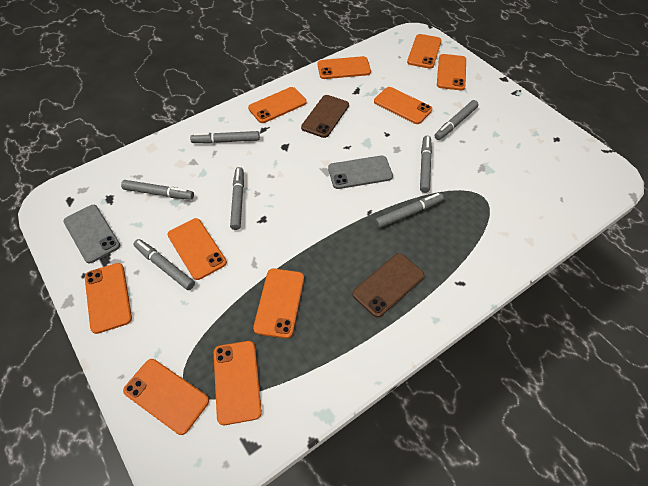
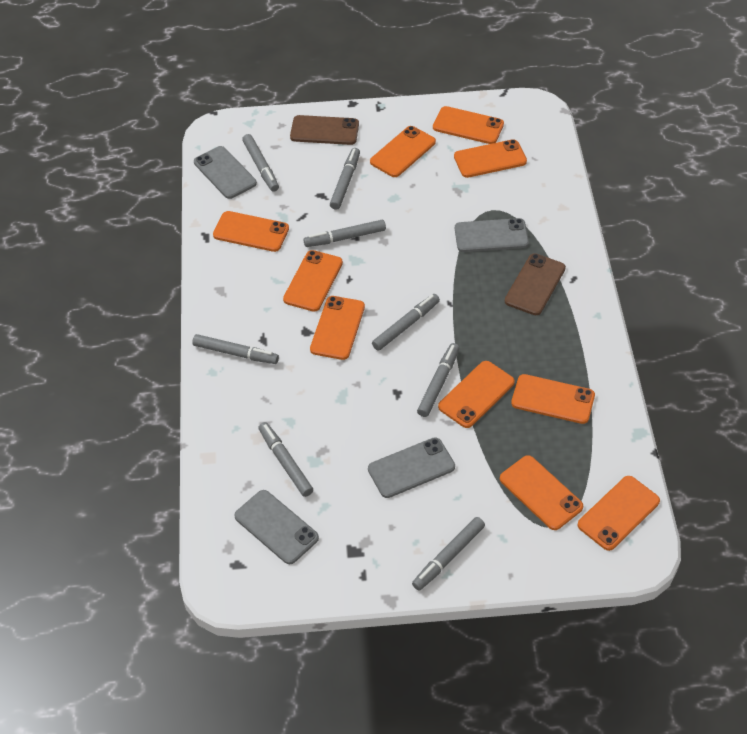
grey marker: [121,180,194,200] [133,239,195,290] [190,131,260,144] [230,167,244,230] [375,193,444,228] [420,136,432,193] [435,100,479,140] = 7 -> [192,334,279,364] [242,134,279,192] [258,422,313,497] [304,220,386,247] [330,148,360,210] [372,294,440,351] [412,517,485,591] [417,343,460,417] = 8
grey phone: [63,205,120,263] [328,155,393,189] = 2 -> [194,146,257,199] [234,490,319,564] [368,437,455,498] [455,218,529,252] = 4

